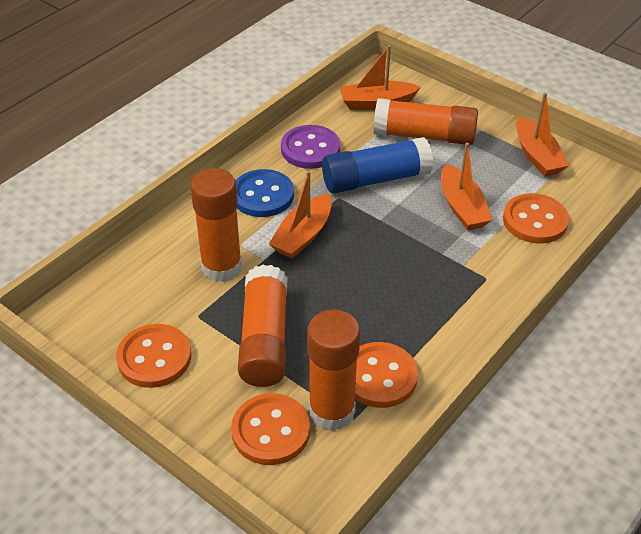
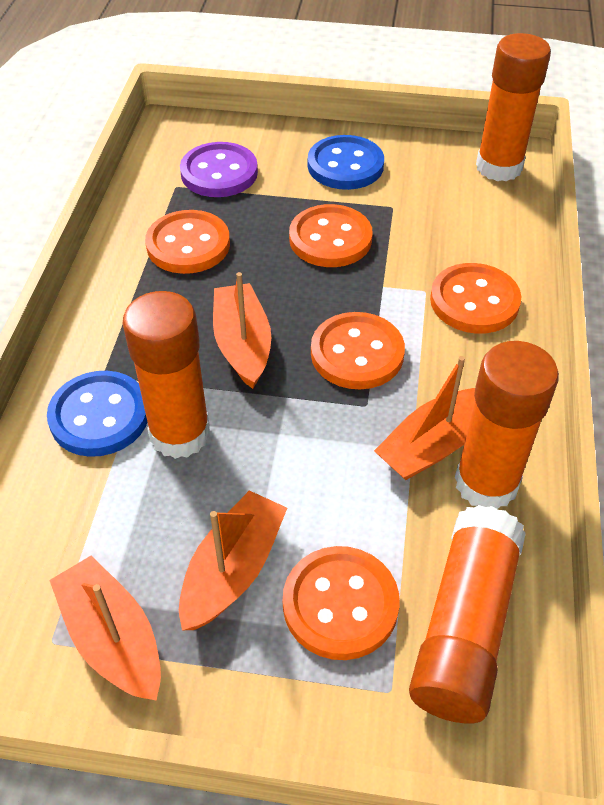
blue button: [236,169,294,217] = 1 -> [47,371,147,457] [308,135,384,190] = 2
blue glue stick: [322,137,433,194] = 1 -> none = 0
orange button: [116,324,191,388] [231,393,310,465] [355,342,418,408] [503,193,569,244] = 4 -> [145,210,230,274] [283,546,400,660] [289,204,373,267] [311,312,405,390] [430,263,521,334] = 5

